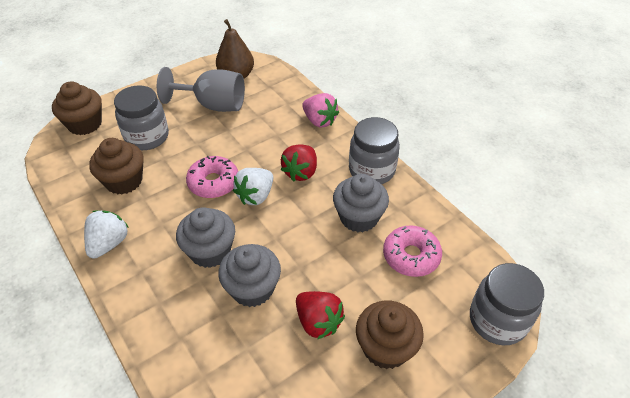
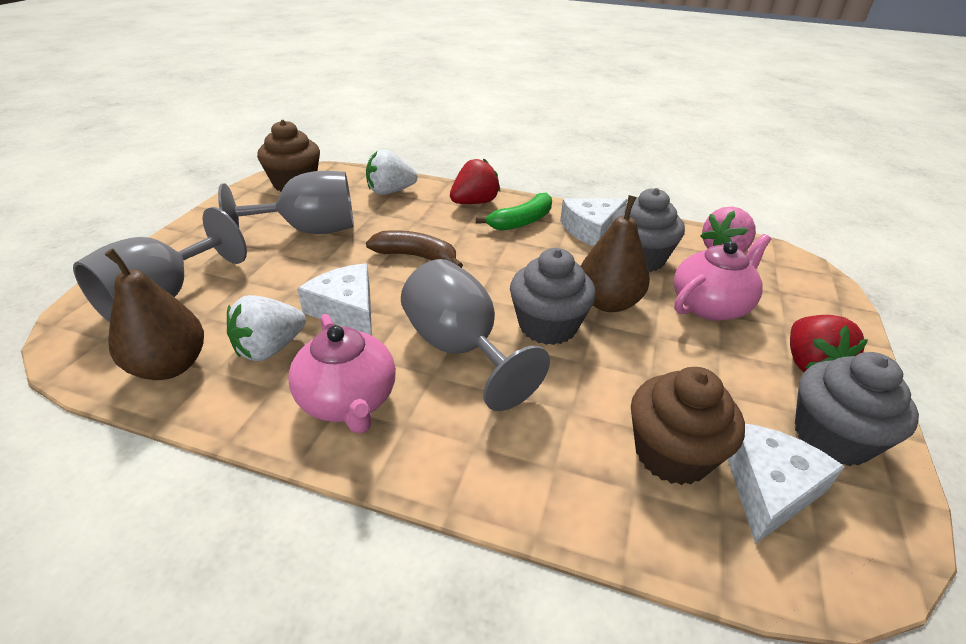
brown banana: none = 0 -> [366,230,463,268] = 1
brown cupcake: [52,81,102,135] [89,138,144,195] [356,301,424,369] = 3 -> [257,120,320,192] [631,367,745,485] = 2
brown pear: [216,19,254,79] = 1 -> [104,248,204,380] [581,195,650,312] = 2
green banana: none = 0 -> [476,193,552,231] = 1
grey goblet: [157,67,245,112] = 1 -> [73,207,247,322] [218,171,354,234] [401,259,550,411] = 3
grey jar: [114,85,169,150] [349,117,400,184] [470,263,544,345] = 3 -> none = 0
pink donut: [186,156,238,198] [383,225,442,277] = 2 -> none = 0
pink teapot: none = 0 -> [288,314,396,434] [674,234,771,321] = 2
white cheese: none = 0 -> [297,263,372,336] [560,198,627,246] [727,424,845,544] = 3

